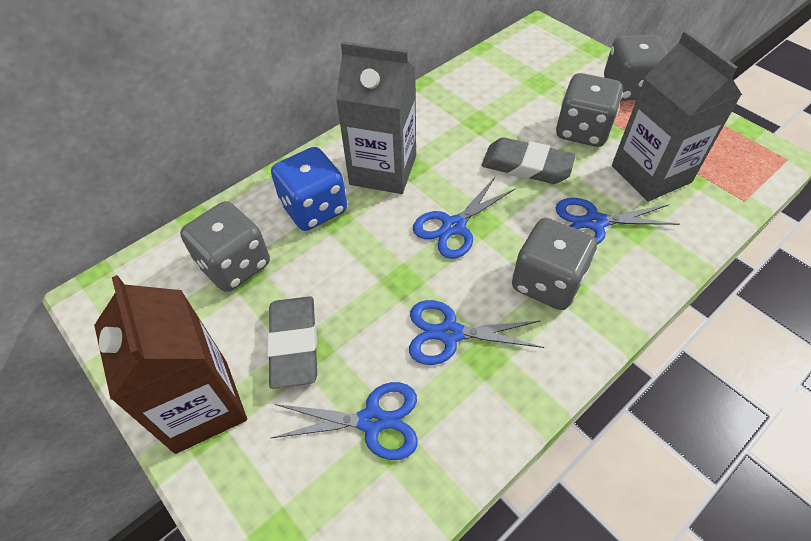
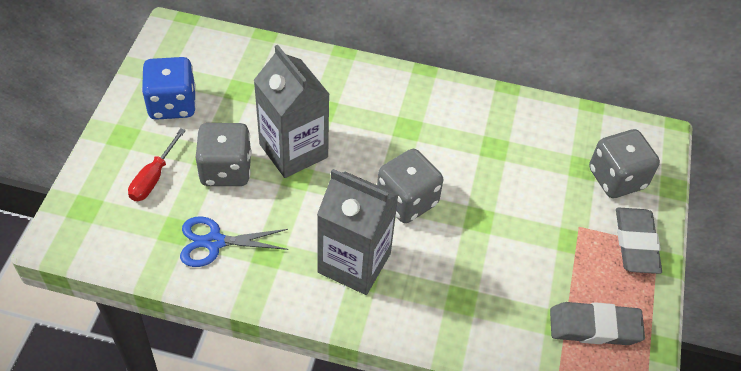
blue scissors: [271,382,418,460] [409,300,544,365] [413,177,516,259] [556,198,679,245] = 4 -> [180,216,288,267] = 1
brown carton: [94,275,247,454] = 1 -> none = 0
grey dice: [180,201,270,292] [512,218,597,310] [556,73,623,147] [604,35,668,101] = 4 -> [196,123,252,186] [377,149,443,223] [589,129,660,198] = 3
red screwdriver: none = 0 -> [128,128,186,201] = 1

